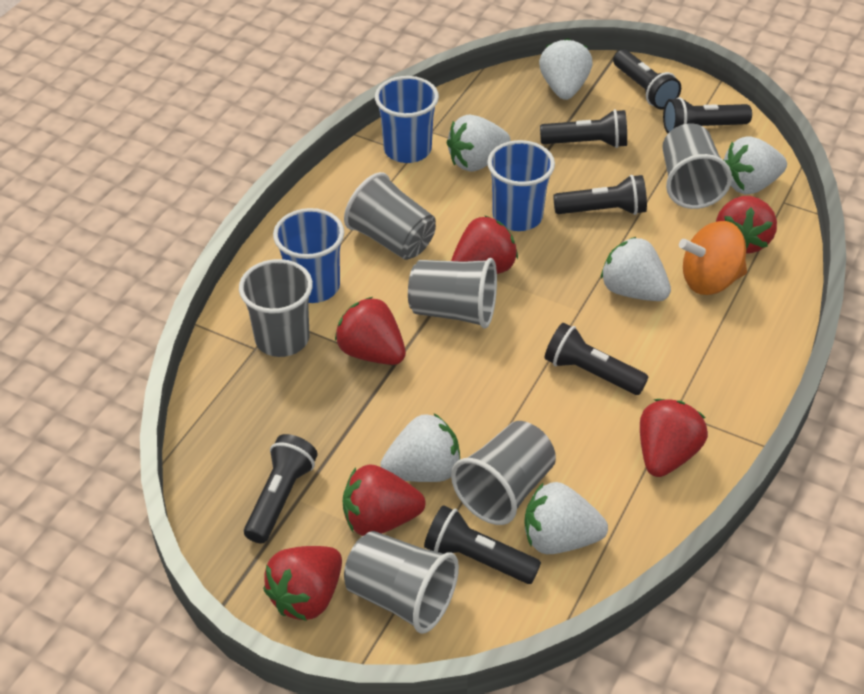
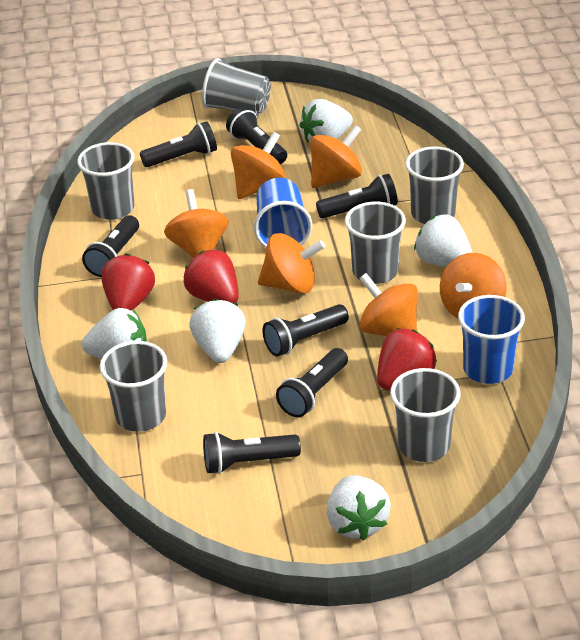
blue cup: [273,208,344,303] [375,76,439,163] [487,140,555,231] = 3 -> [254,178,312,248] [458,295,525,384] = 2
orange spinning top: [679,221,747,295] = 1 -> [164,189,229,258] [231,132,286,199] [258,233,325,294] [310,125,362,188] [359,273,418,336] [440,253,507,319] = 6
red strawberry: [263,546,342,621] [335,297,406,365] [343,464,426,536] [451,216,518,274] [640,399,708,477] [716,196,777,254] = 6 -> [101,253,155,311] [183,250,239,303] [377,328,437,390] = 3
white strawberry: [380,414,460,482] [446,115,510,172] [524,482,608,554] [539,38,592,100] [601,237,671,301] [723,136,787,194] = 6 -> [82,308,147,359] [189,299,246,363] [299,99,353,143] [327,475,391,541] [414,215,473,267] = 5

